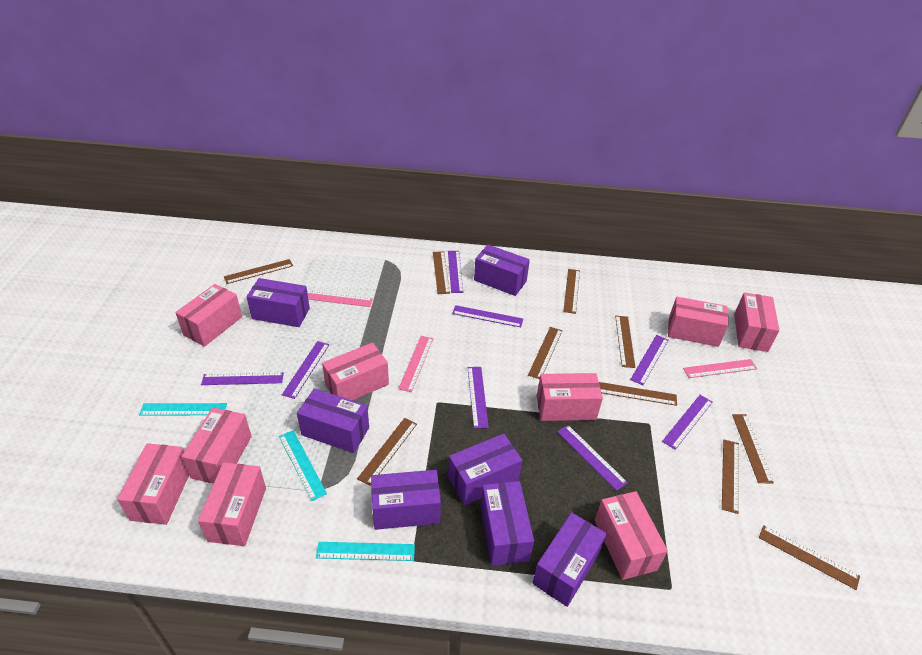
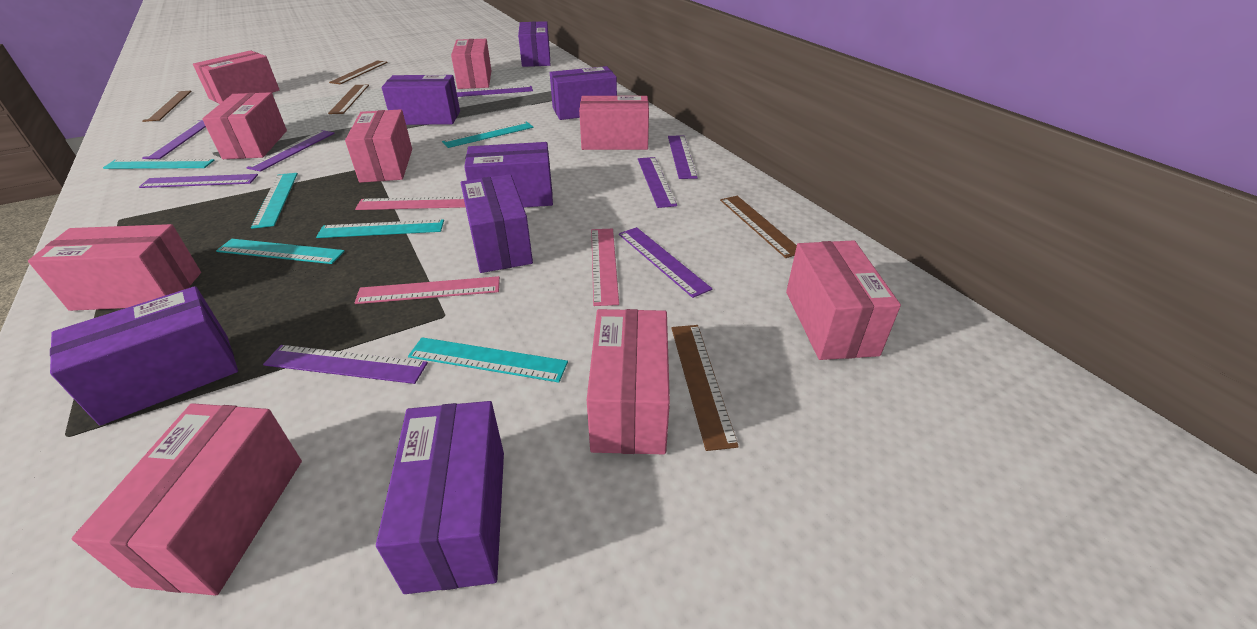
brown ruler: [224,259,293,284] [357,418,417,486] [433,251,450,294] [528,327,562,379] [563,269,580,314] [599,382,677,406] [615,316,636,368] [722,440,739,514] [732,414,774,483] [759,525,860,590] = 10 -> [142,91,192,122] [328,85,369,114] [329,61,388,84] [671,325,739,451] [720,196,797,258] = 5
turquoise ruler: [139,403,227,416] [279,430,327,501] [316,542,415,561] = 3 -> [103,159,214,169] [216,239,345,264] [251,173,298,229] [316,219,444,238] [408,337,568,382] [442,122,534,148] = 6

